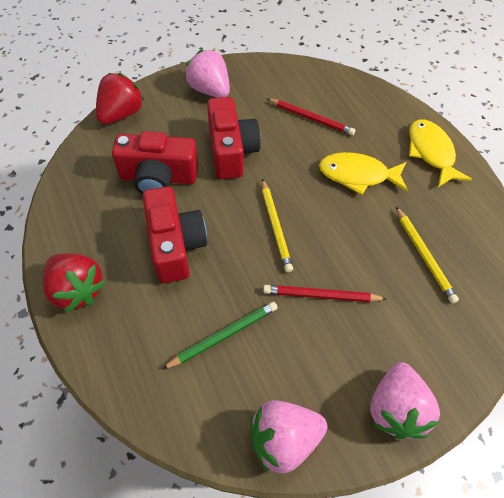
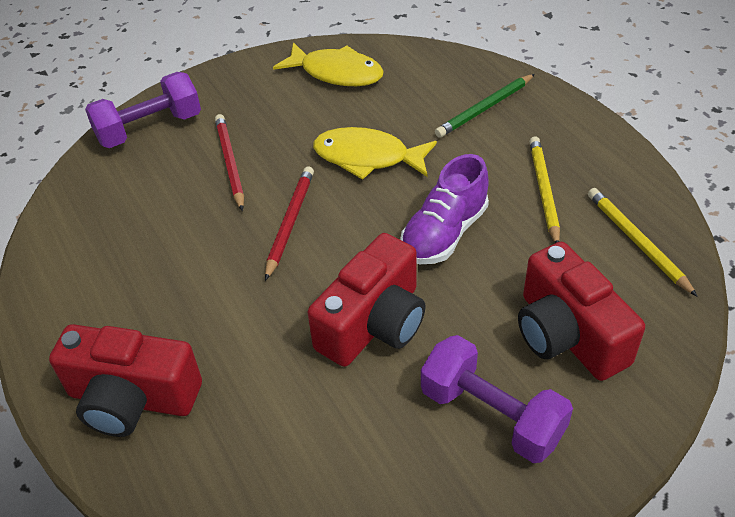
pink strawberry: [185,49,230,98] [251,400,327,473] [370,362,440,439] = 3 -> none = 0
purple dumbbell: none = 0 -> [85,72,201,148] [421,335,573,463] = 2
purple shoe: none = 0 -> [400,154,489,264] = 1
red strawberry: [43,253,106,312] [96,73,145,124] = 2 -> none = 0

